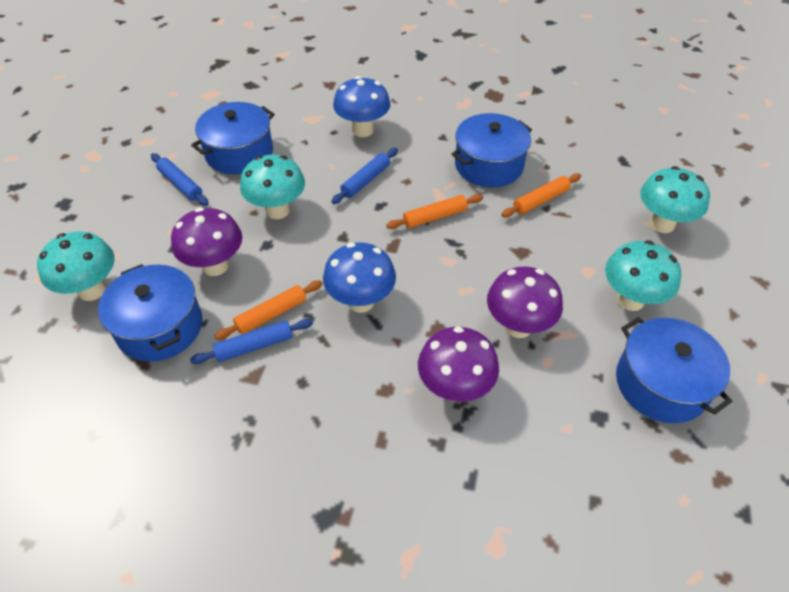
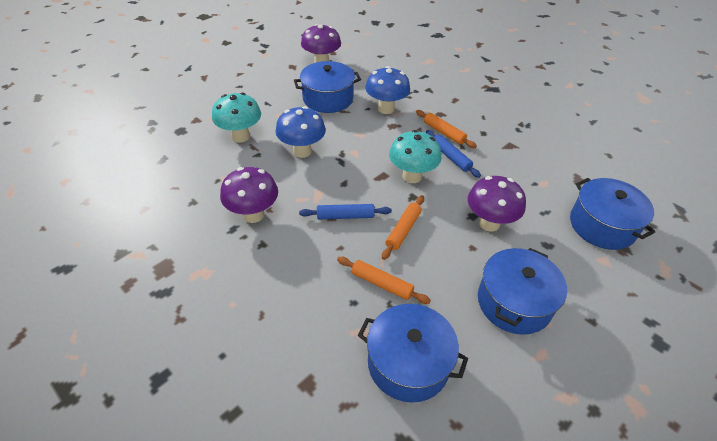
blue rolling pin: [151,153,209,206] [190,319,313,364] [331,148,398,204] = 3 -> [299,204,392,219] [426,130,481,178] = 2
turquoise mushroom: [37,231,114,301] [240,155,305,219] [605,240,681,311] [640,166,710,233] = 4 -> [212,93,261,143] [389,130,441,183] = 2

